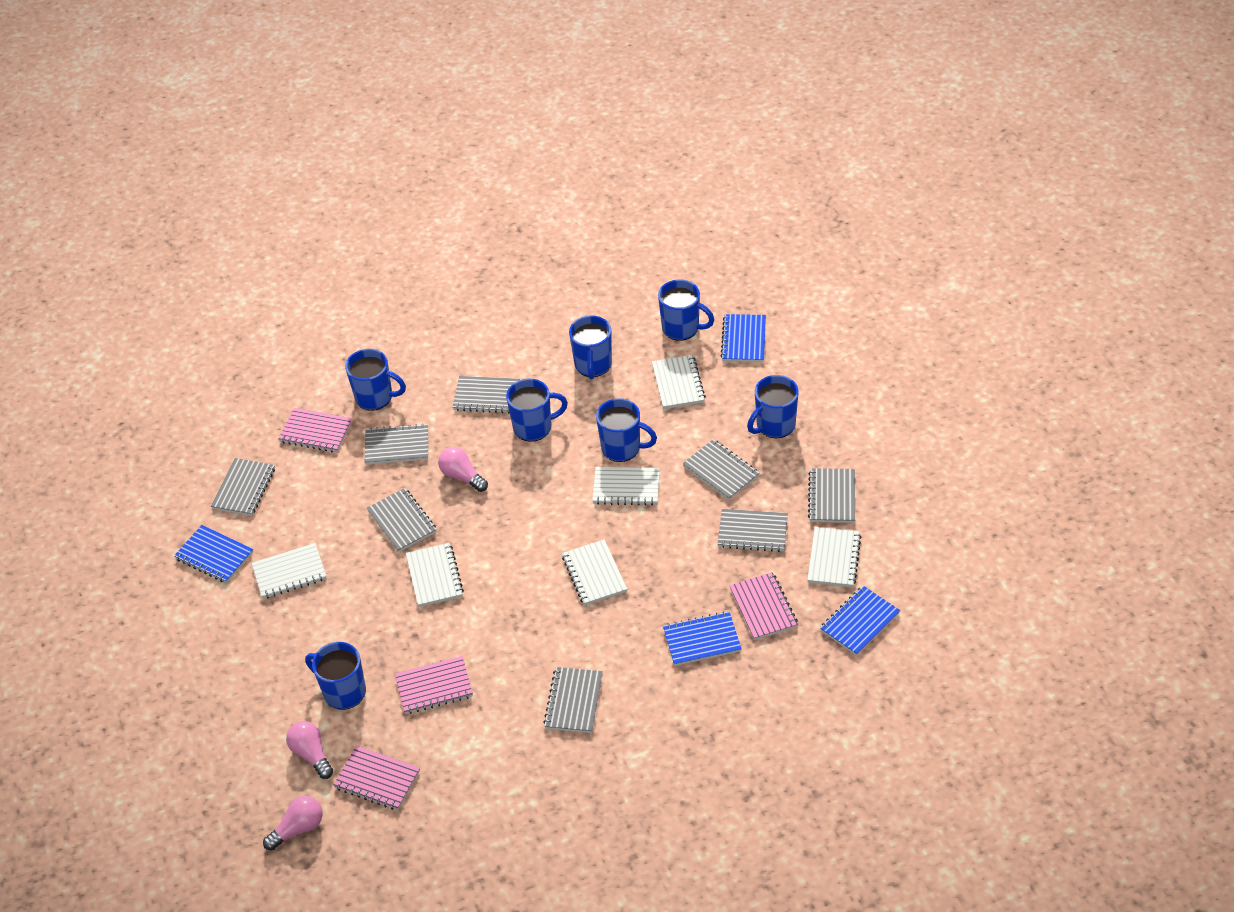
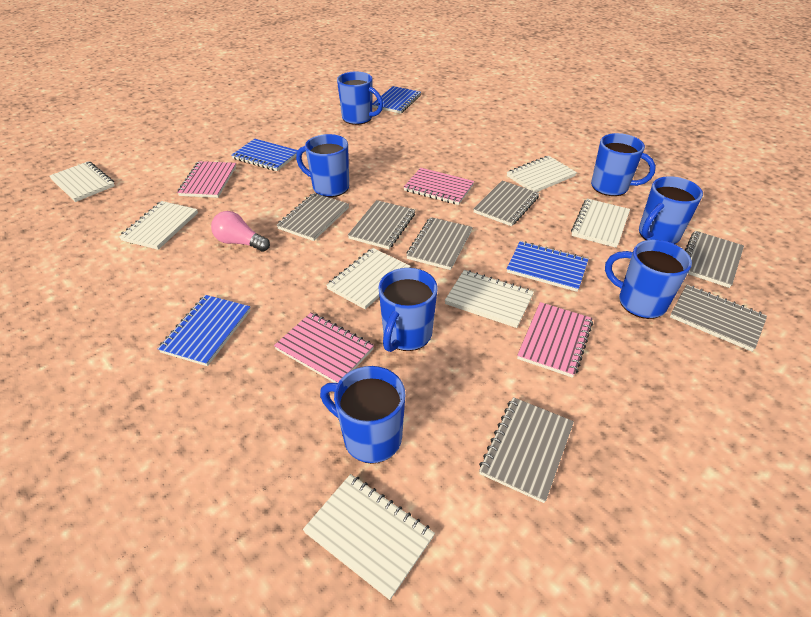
grey notebook: [211,458,275,516] [365,423,428,465] [367,488,437,552] [452,376,520,413] [543,667,603,733] [683,439,759,500] [718,509,788,552] [808,468,855,523] = 8 -> [277,193,349,241] [348,200,415,249] [406,217,473,270] [473,181,539,226] [479,397,574,503] [670,285,767,352] [685,231,744,288] = 7
pink light bulb: [263,796,322,851] [286,721,333,779] [438,447,488,492] = 3 -> [211,211,270,252] = 1
white notebook: [251,543,327,599] [406,543,464,607] [562,539,627,606] [592,467,660,505] [652,355,706,409] [807,527,861,587] = 6 -> [49,161,115,202] [119,201,198,250] [303,474,435,600] [326,248,411,309] [445,270,534,328] [507,156,577,192] [571,198,630,248] = 7

